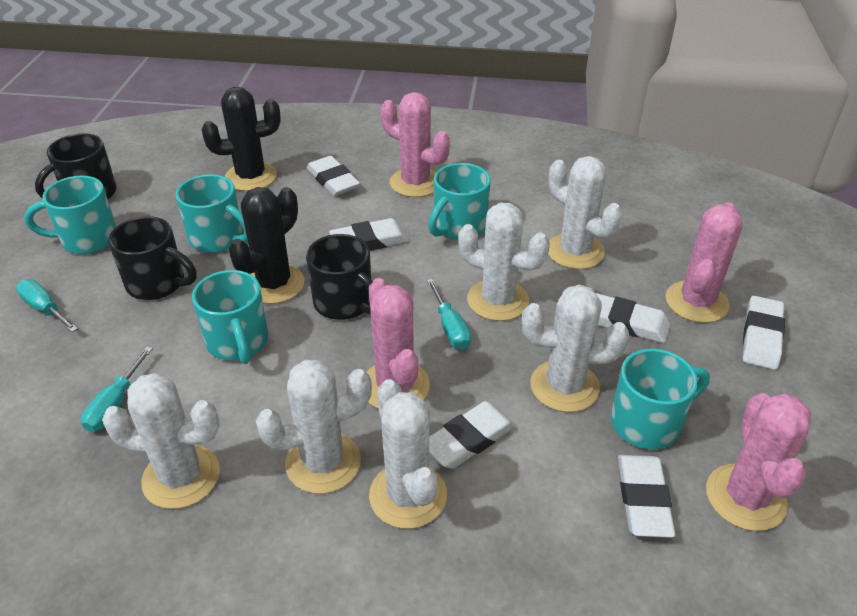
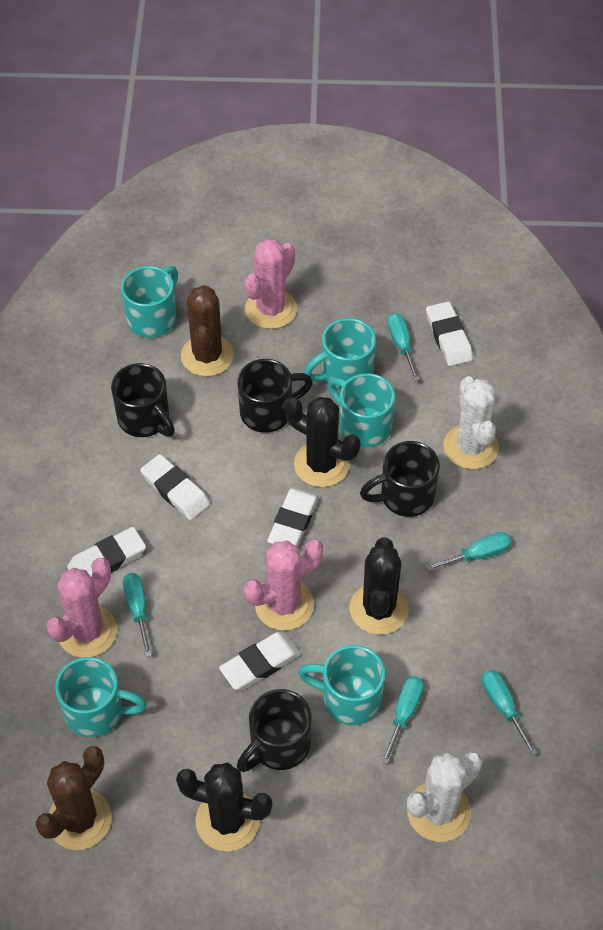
black cactus: [202,87,281,191] [229,187,305,304] = 2 -> [176,762,272,851] [285,397,360,487] [350,537,409,635] = 3
black mug: [35,133,117,199] [108,216,197,300] [306,234,373,320] = 3 -> [111,363,175,437] [237,359,313,433] [237,689,312,772] [360,441,440,517] = 4
brown cactus: none = 0 -> [36,746,112,850] [181,285,234,377] = 2
pink cactus: [366,278,430,409] [381,92,450,197] [666,202,743,323] [706,393,812,531] = 4 -> [46,558,117,658] [244,239,297,329] [244,540,323,631] = 3
turquoise screwdriver: [16,279,78,332] [81,347,153,432] [427,279,471,350] = 3 -> [123,573,152,657] [381,676,423,765] [387,313,420,381] [425,532,512,571] [482,670,538,756] = 5
white cactus: [102,373,220,509] [256,360,372,494] [369,379,447,529] [458,203,550,321] [522,285,629,412] [548,156,622,269] = 6 -> [407,751,483,842] [443,376,499,469] = 2
white eraser: [307,156,360,196] [329,218,409,251] [429,401,516,469] [596,293,671,343] [618,455,675,538] [743,296,785,370] = 6 -> [67,527,146,577] [140,454,210,520] [219,632,301,690] [267,488,319,547] [426,301,473,366] = 5

